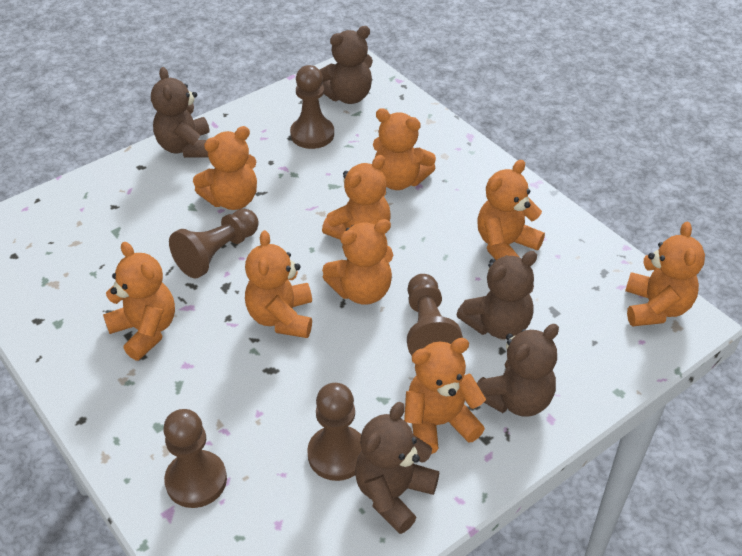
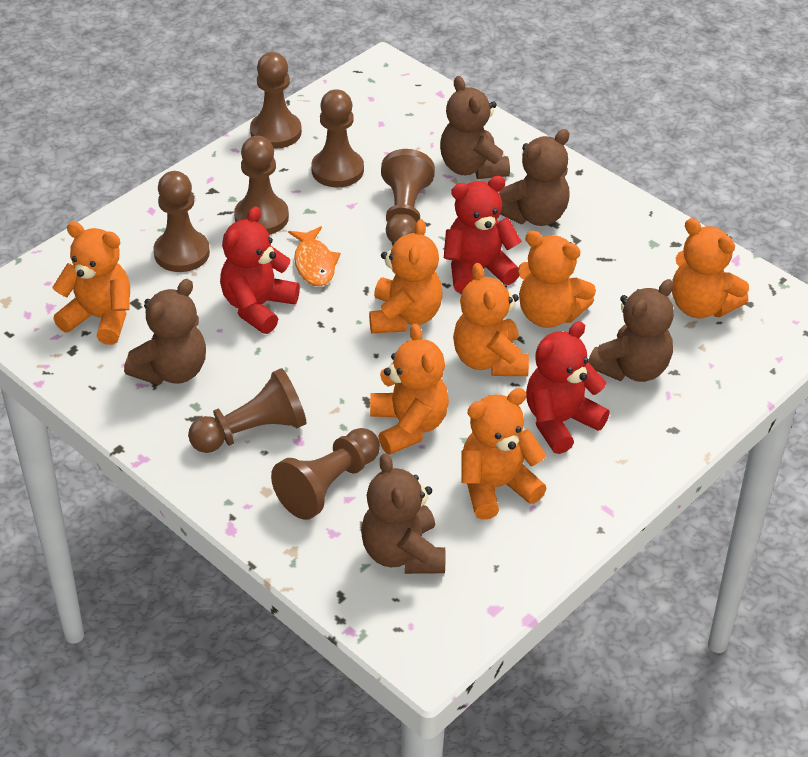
brown pawn: [163,409,227,508] [169,209,259,279] [290,65,334,149] [307,383,362,481] [407,274,463,356] = 5 -> [153,171,210,272] [188,368,307,453] [234,136,289,235] [250,52,302,149] [271,428,380,520] [311,89,364,187] [381,149,435,242] = 7
orange fish: none = 0 -> [288,226,341,286] = 1
orange teddy bear: [103,242,175,360] [193,126,257,210] [245,230,312,338] [322,155,390,240] [322,219,393,305] [373,108,436,190] [404,338,486,454] [478,160,545,260] [625,222,705,326] = 9 -> [52,222,130,345] [369,219,442,333] [370,323,449,455] [453,263,529,376] [461,388,547,520] [518,231,596,328] [672,218,749,318] = 7
red teddy bear: none = 0 -> [220,206,300,334] [444,176,522,294] [526,321,610,454] = 3

